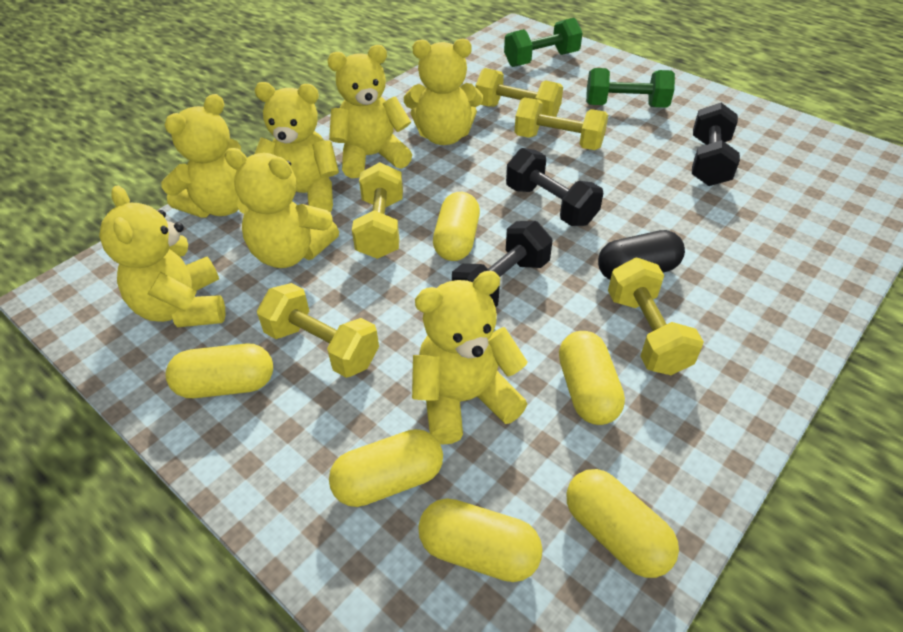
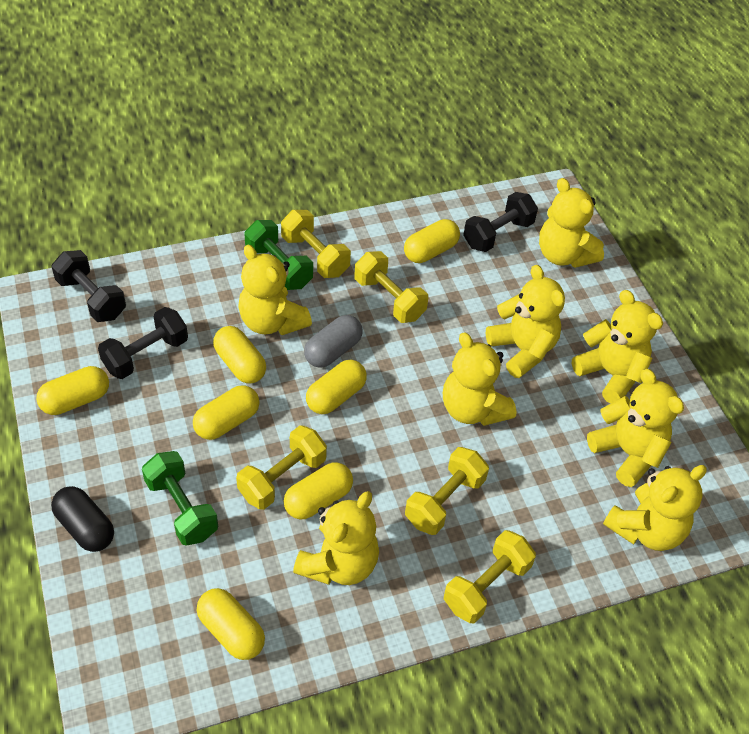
grey capsule: none = 0 -> [304,315,363,368] = 1
yellow capsule: [165,343,273,398] [329,429,443,507] [418,498,543,582] [433,192,480,261] [559,331,625,425] [567,469,679,578] = 6 -> [36,366,109,415] [193,385,260,440] [197,588,265,660] [213,326,266,384] [284,462,353,520] [306,360,367,414] [404,219,460,263] = 7
yellow teddy bear: [99,185,226,327] [161,94,241,218] [225,148,339,268] [254,82,339,212] [327,45,412,178] [404,38,483,145] [412,271,527,445] = 7 -> [238,245,312,335] [293,491,379,585] [443,332,516,426] [486,265,565,378] [539,178,604,268] [572,290,663,404] [587,369,684,487] [603,465,707,551] = 8

